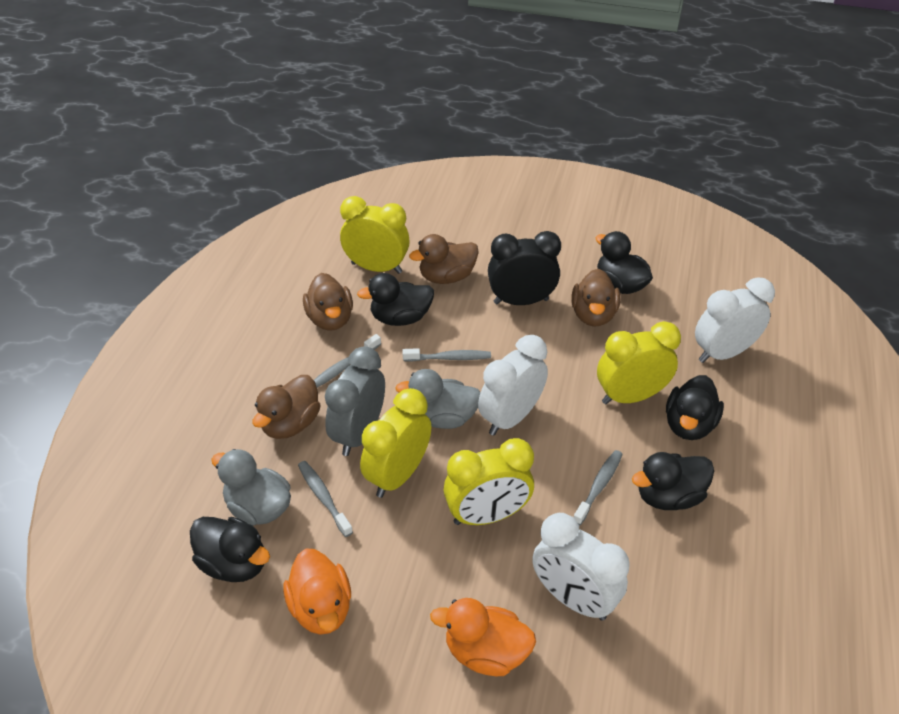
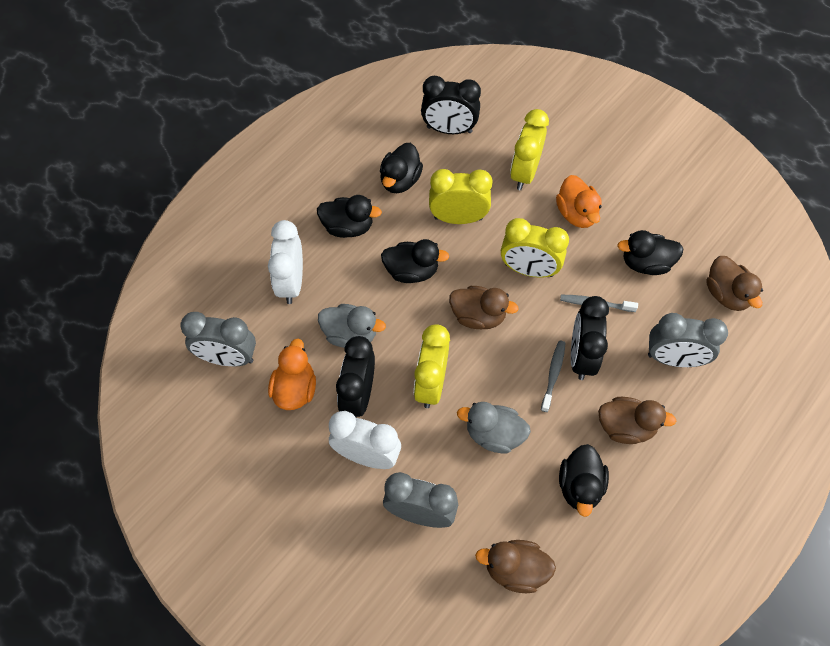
black clock: [488,231,561,305] = 1 -> [336,336,375,418] [421,76,481,134] [571,296,609,380] = 3
grey clock: [325,346,385,456] = 1 -> [180,312,256,366] [383,472,458,528] [648,313,728,367] = 3
grey toothbrush: [298,461,353,537] [314,334,381,387] [403,348,491,362] [574,450,623,525] = 4 -> [541,340,565,412] [560,295,638,312] = 2
white clock: [478,335,548,436] [532,513,630,620] [695,277,775,363] = 3 -> [268,220,303,304] [329,411,401,469] = 2

